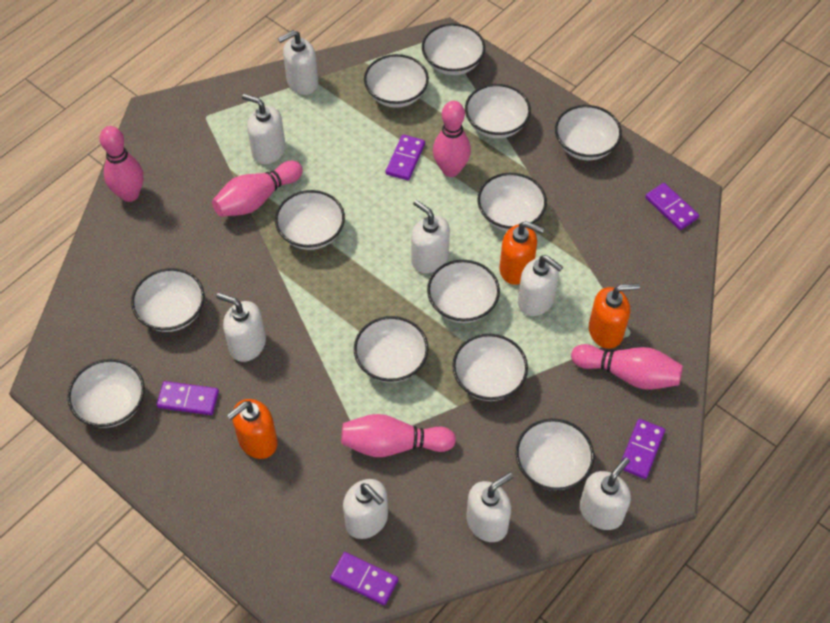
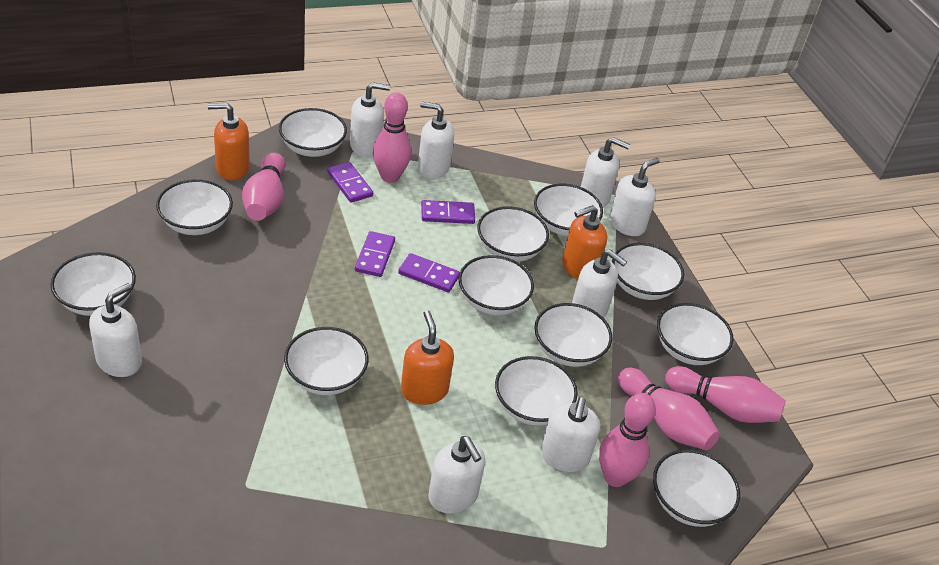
purple domino: [157,381,219,415] [330,552,398,605] [386,134,425,180] [621,419,665,479] [645,183,699,230] = 5 -> [327,162,373,203] [355,231,395,277] [398,253,460,292] [421,200,475,224] = 4

